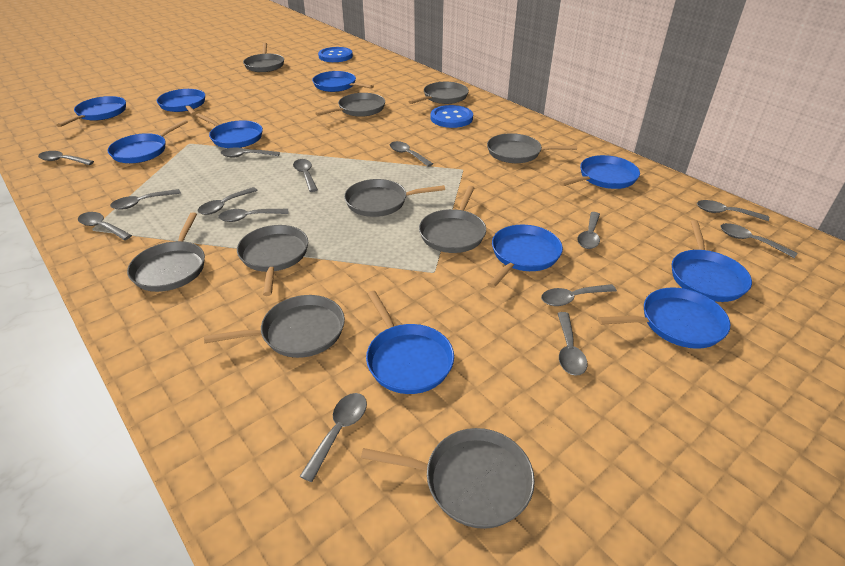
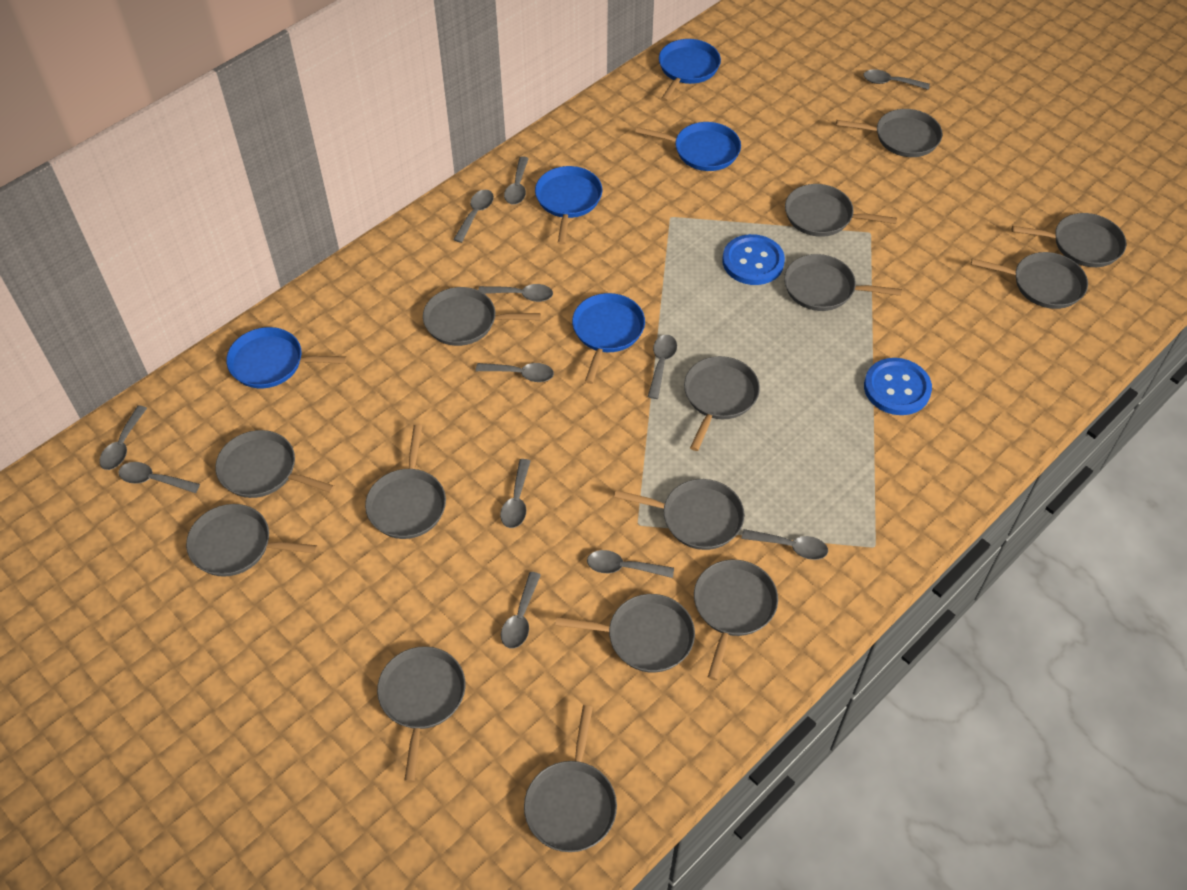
blue pan: [56,96,126,127] [107,120,188,163] [157,89,205,115] [196,113,263,148] [312,71,374,92] [366,291,454,394] [488,225,563,288] [559,155,640,189] [598,288,730,349] [672,220,752,302] = 10 -> [226,327,347,388] [535,166,602,245] [572,293,645,384] [635,122,741,171] [659,39,721,101] = 5
grey pan: [127,212,205,292] [204,295,345,358] [237,225,308,296] [243,43,284,72] [315,93,385,117] [344,179,445,217] [361,428,535,529] [409,82,469,104] [419,186,486,253] [487,133,577,163] = 10 -> [186,504,318,577] [215,430,335,498] [365,425,446,539] [377,646,465,782] [423,287,541,346] [524,705,617,852] [555,594,695,673] [614,479,745,550] [684,356,760,451] [694,560,778,680] [784,254,902,311] [785,184,897,237] [836,109,942,157] [971,252,1088,309] [1012,213,1126,267] = 15
grey spoon: [38,151,94,165] [78,212,132,240] [110,189,181,210] [197,187,258,215] [218,209,289,222] [221,147,280,158] [293,159,318,192] [300,393,367,482] [390,141,433,167] [541,284,617,306] [557,312,588,376] [577,212,600,249] [697,200,769,221] [720,223,797,258] = 14 -> [99,406,147,470] [118,462,200,493] [453,190,494,243] [476,363,554,382] [478,284,553,302] [500,459,530,528] [501,572,541,649] [504,156,529,205] [587,550,674,578] [648,335,677,399] [742,529,828,560] [863,69,930,90] = 12

